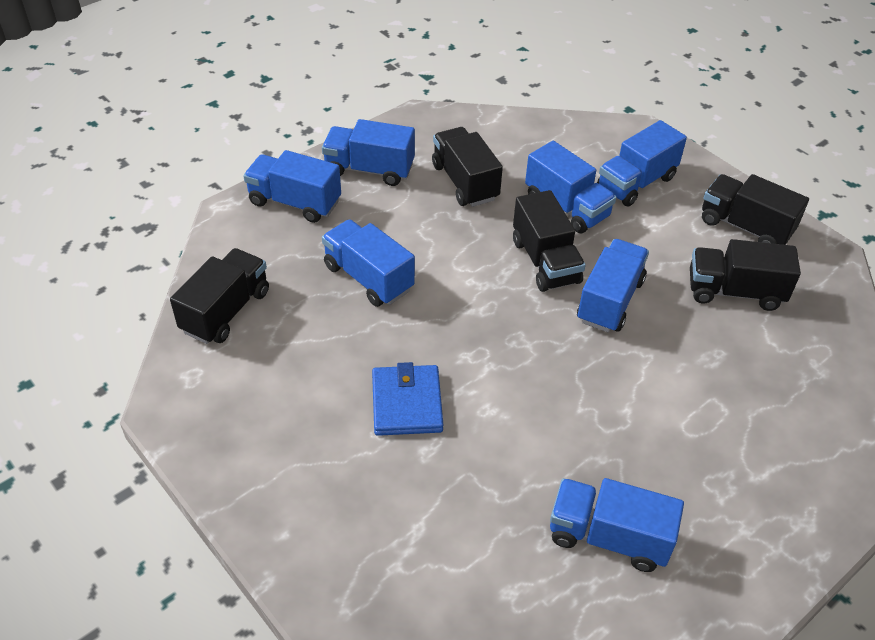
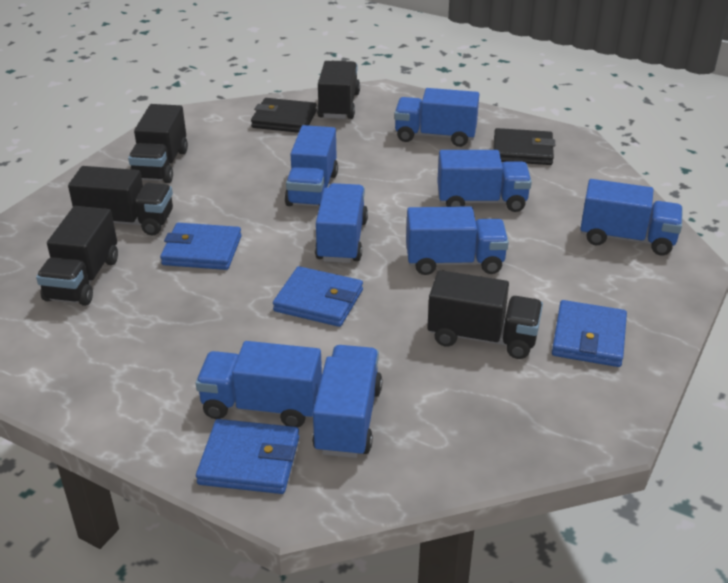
black wallet: none = 0 -> [251,98,317,133] [493,128,555,165] = 2
blue truck: [244,150,341,223] [322,119,415,186] [322,219,415,307] [525,141,616,233] [550,478,684,572] [577,239,649,333] [597,120,687,207] = 7 -> [196,341,322,427] [285,125,338,206] [312,345,382,458] [315,183,368,263] [394,88,479,147] [406,206,509,275] [437,150,532,212] [580,179,683,255] = 8
blue wallet: [372,362,443,436] = 1 -> [160,223,242,270] [196,419,299,494] [273,266,363,327] [552,300,627,367] = 4

